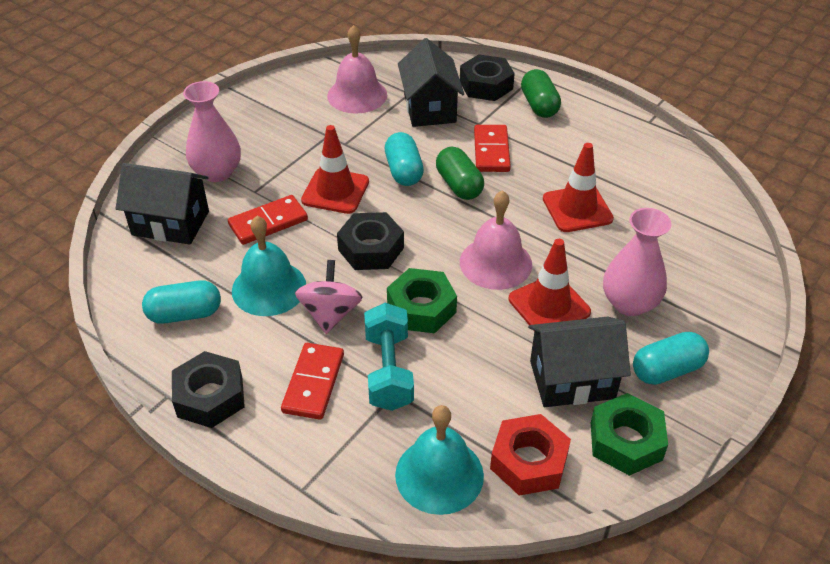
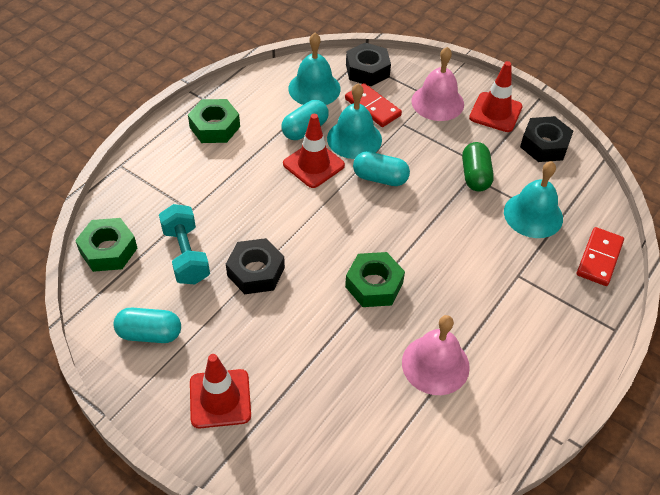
black house: [115,163,209,245] [398,38,464,127] [528,317,631,407] = 3 -> none = 0
green capsule: [436,147,484,200] [521,69,561,118] = 2 -> [462,142,494,192] = 1
green nut: [387,268,457,333] [591,393,668,476] = 2 -> [75,218,137,272] [188,99,240,143] [345,252,405,307] = 3
pink spinning top: [295,260,363,334] = 1 -> none = 0
pink vase: [183,81,241,182] [603,208,671,316] = 2 -> none = 0
red domino: [228,195,308,245] [281,343,344,420] [474,125,511,172] = 3 -> [345,83,402,127] [577,227,624,286] = 2
red nut: [490,414,571,496] = 1 -> none = 0
turquoise bell: [232,216,306,316] [395,405,484,515] = 2 -> [288,33,340,105] [327,83,382,159] [504,161,563,238] = 3

